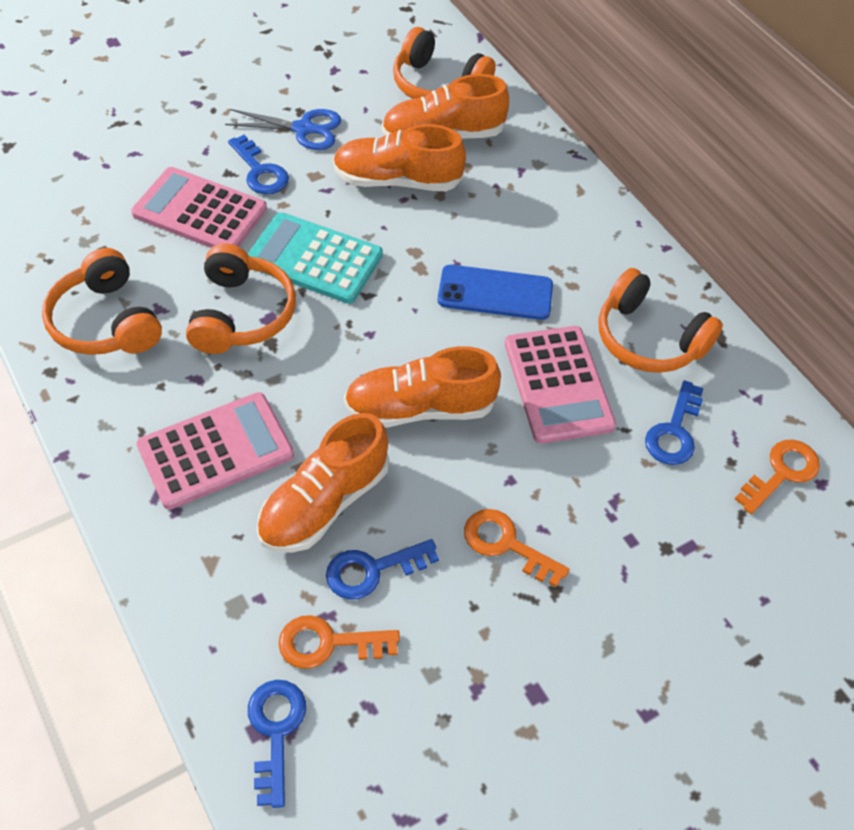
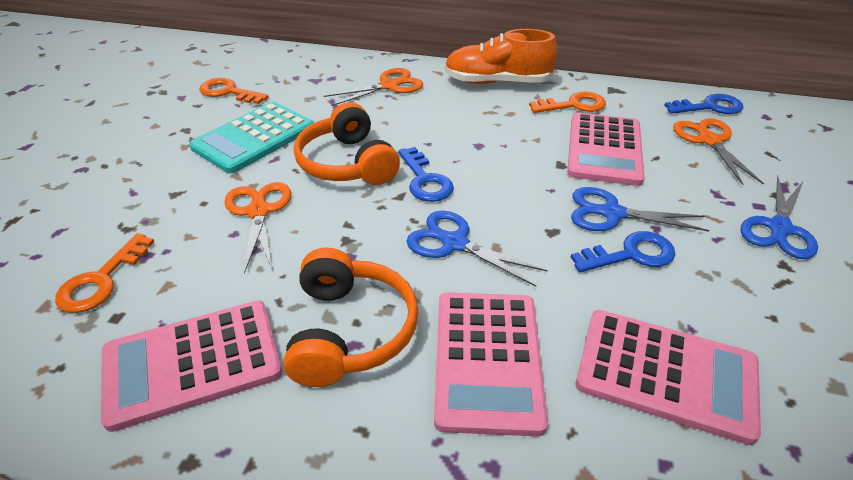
blue key: [228,135,289,194] [248,680,306,808] [326,539,439,599] [645,380,704,465] = 4 -> [398,147,454,202] [571,231,675,272] [664,94,743,114] = 3
blue phone: [438,265,553,320] = 1 -> none = 0
blue scissors: [225,109,341,150] = 1 -> [406,211,548,287] [571,187,709,232] [740,176,818,259] = 3
orange headphones: [42,248,162,355] [186,244,296,354] [393,27,496,99] [598,268,723,373] = 4 -> [283,248,419,387] [294,102,400,185] = 2
orange scissors: none = 0 -> [224,182,291,274] [324,68,423,106] [673,118,764,185] = 3
orange shoe: [257,413,389,553] [333,124,466,191] [344,346,501,427] [382,74,509,139] = 4 -> [444,29,557,84] = 1
pink calculator: [131,167,267,248] [137,392,294,510] [505,326,616,444] = 3 -> [101,300,282,432] [434,292,548,436] [567,112,644,186] [576,310,761,445] = 4

